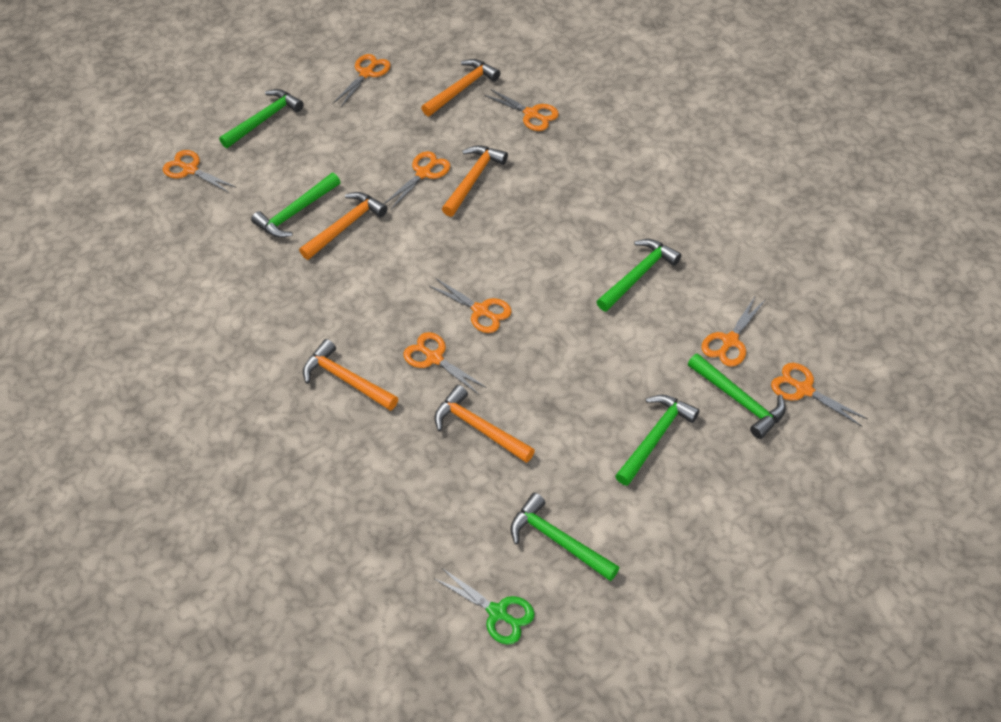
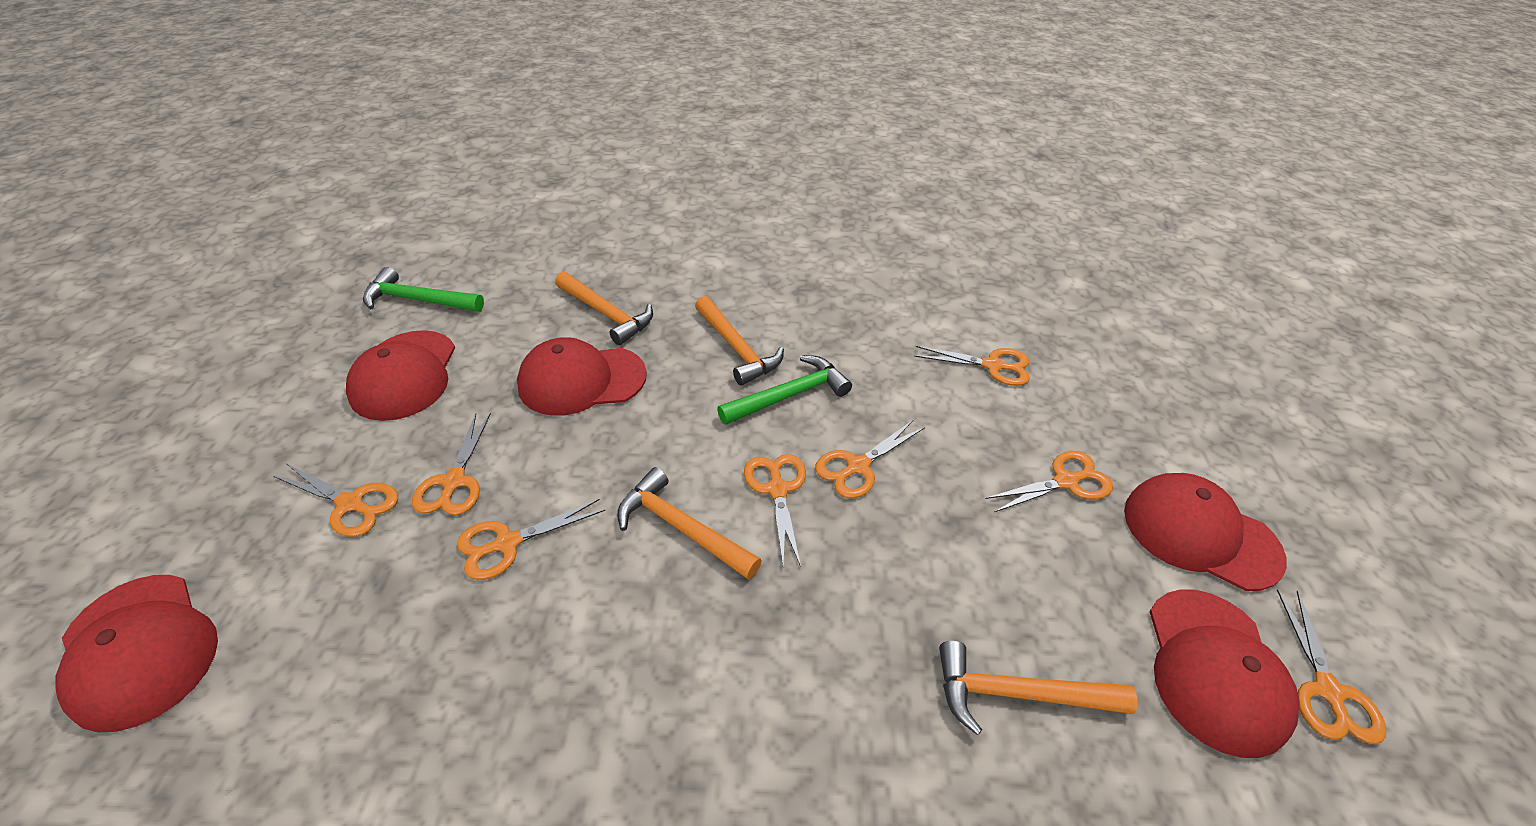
green hammer: [219,89,304,148] [251,173,340,238] [510,493,620,581] [597,239,682,312] [615,395,700,486] [688,353,786,439] = 6 -> [363,267,484,312] [717,355,852,425] = 2
green scissors: [435,568,535,644] = 1 -> none = 0
orange hammer: [299,192,388,260] [303,339,398,411] [421,59,500,116] [434,385,535,463] [442,145,508,217] = 5 -> [555,272,653,345] [617,467,762,580] [695,296,784,385] [939,641,1137,735] = 4
red cap: none = 0 -> [55,575,218,733] [346,330,455,421] [517,337,647,416] [1124,473,1287,591] [1149,589,1300,758] = 5

